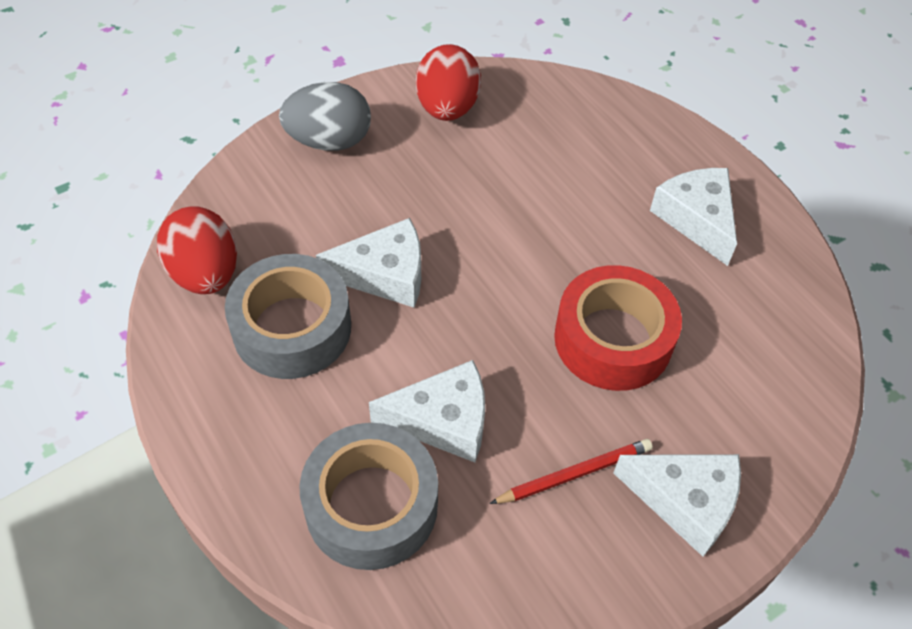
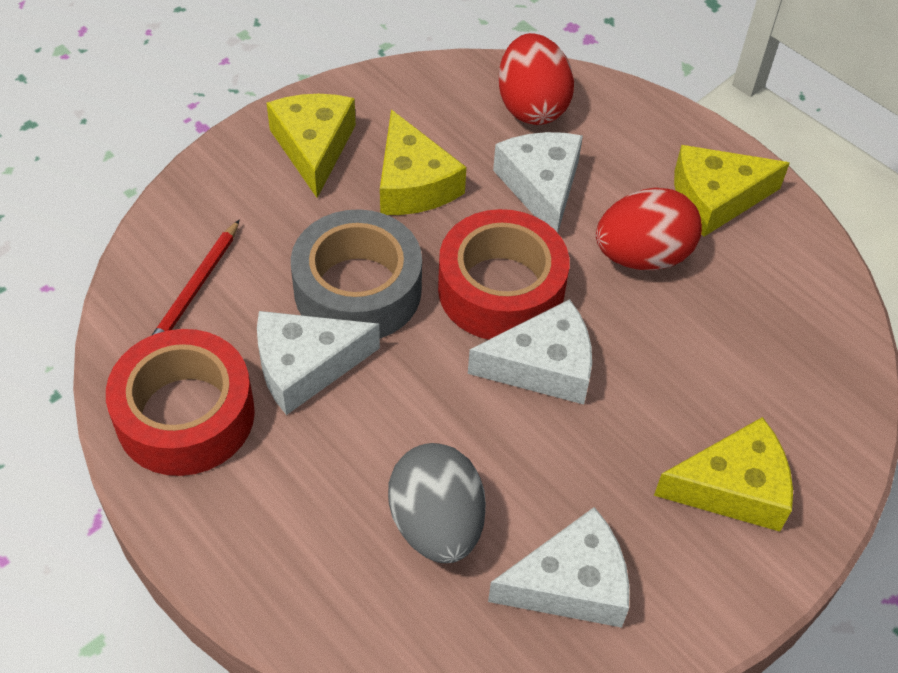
grey tape: [225,254,351,379] [299,423,438,570] = 2 -> [291,209,422,339] = 1
red tape: [554,265,682,391] = 1 -> [106,329,255,476] [438,209,570,340] = 2
yellow cheese: none = 0 -> [266,94,356,198] [380,109,466,215] [654,417,793,531] [674,145,790,237] = 4

